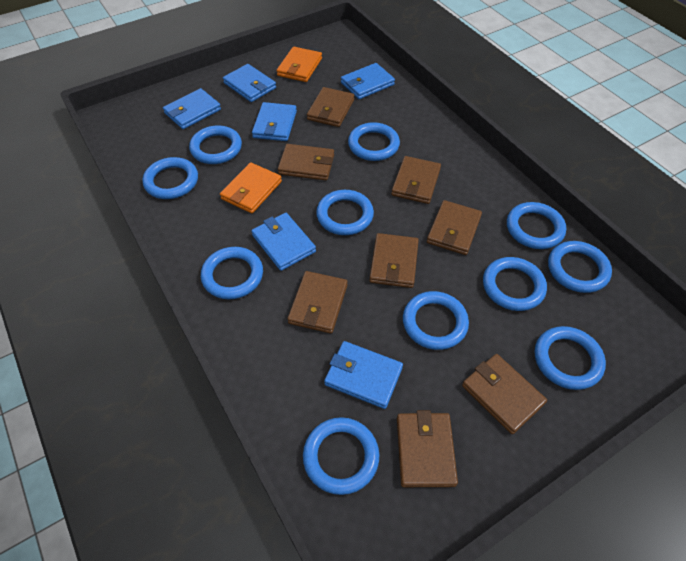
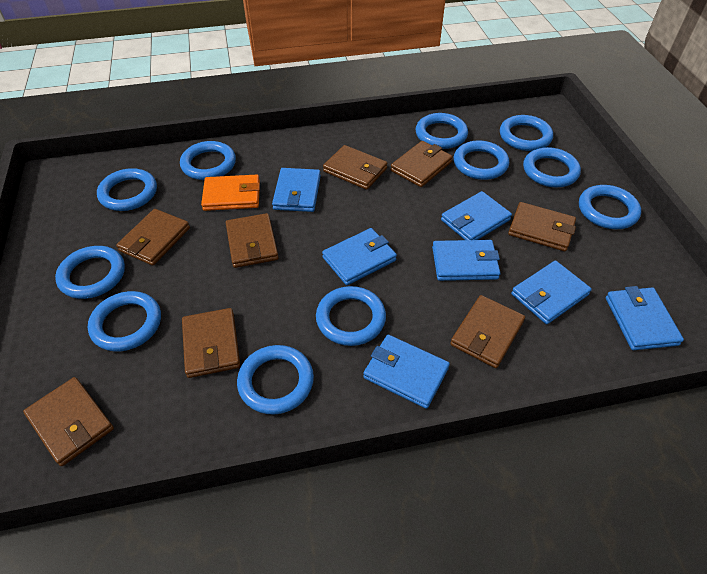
blue wallet: [163,88,221,129] [223,64,276,102] [251,213,316,271] [252,102,297,141] [324,341,403,409] [341,63,395,99] = 6 -> [272,168,321,212] [322,228,397,285] [363,335,450,409] [432,240,500,281] [441,191,512,240] [511,261,592,324] [606,286,684,350] = 7
orange wallet: [220,162,282,213] [277,47,322,82] = 2 -> [201,175,260,211] = 1

